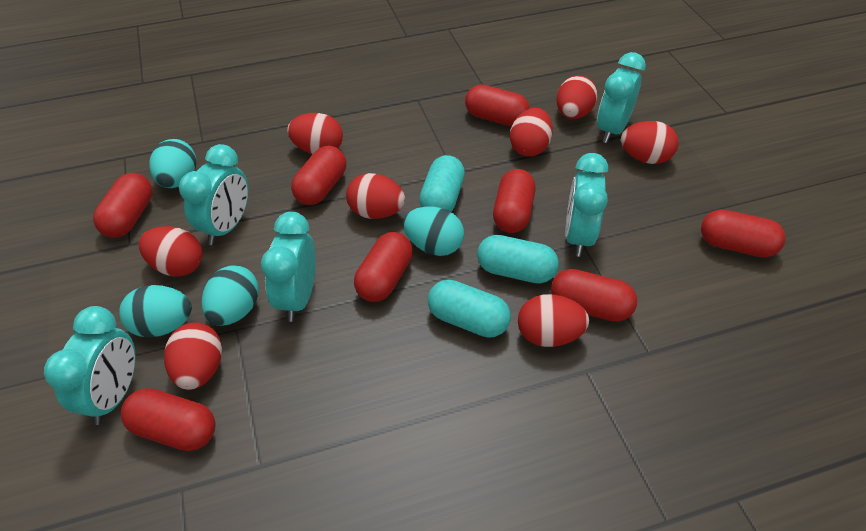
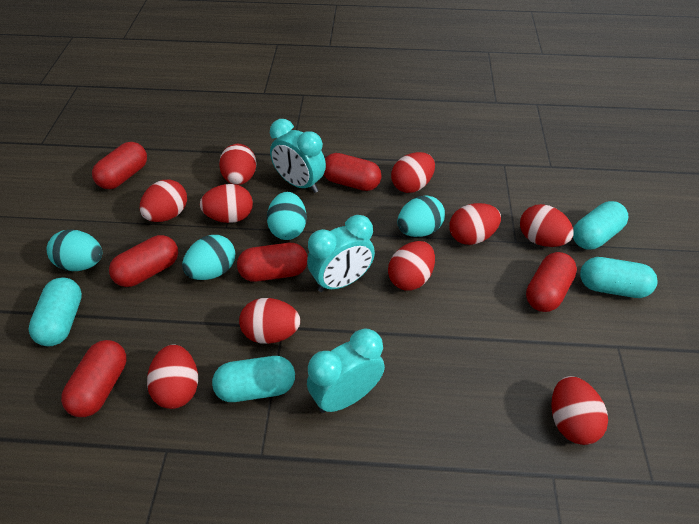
red capsule: [93,173,152,238] [121,388,216,451] [291,146,346,205] [354,232,413,302] [465,85,530,126] [493,169,536,233] [551,269,637,322] [701,209,786,258] = 8 -> [61,340,127,417] [92,142,147,189] [109,235,178,287] [237,243,308,282] [324,153,382,191] [526,252,577,312] = 6
red egg: [139,226,203,277] [164,322,222,390] [287,113,343,154] [346,173,405,219] [510,108,553,157] [518,294,589,347] [556,75,597,119] [621,121,679,164] = 8 -> [140,180,187,222] [147,344,198,409] [200,184,253,223] [219,144,257,185] [239,298,300,344] [388,241,435,290] [391,152,435,193] [449,203,501,245] [520,204,574,247] [551,376,608,445] = 10
turquoise capsule: [419,155,465,212] [428,280,511,338] [477,235,559,284] = 3 -> [28,277,82,346] [212,356,295,402] [573,201,628,250] [580,257,658,298] = 4
turquoise clock: [44,306,136,425] [179,144,248,245] [261,212,316,322] [565,153,608,257] [597,52,646,143] = 5 -> [270,119,326,193] [307,215,375,292] [307,328,385,413] = 3

